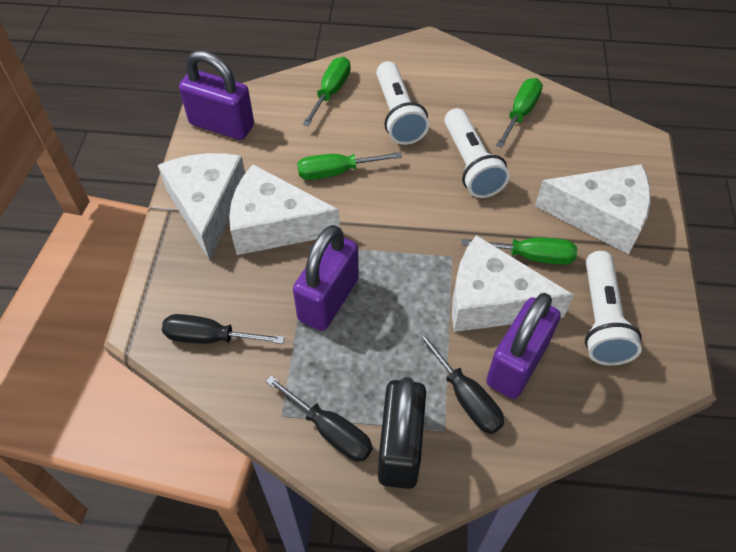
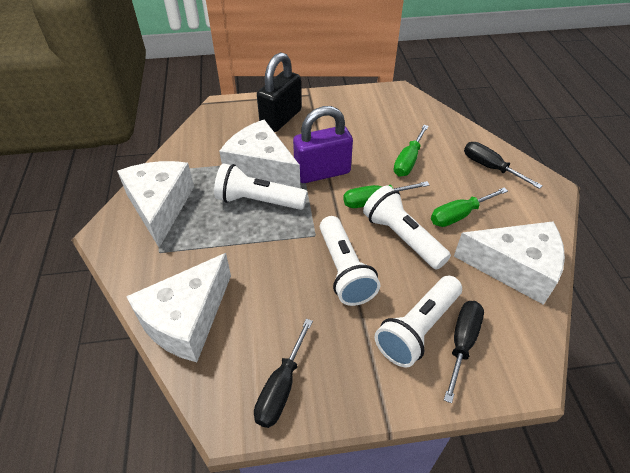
green screwdriver: [297,152,402,180] [302,57,351,126] [461,237,577,265] [496,78,543,148] = 4 -> [343,181,430,208] [394,125,429,177] [431,188,508,227] = 3
purple padlock: [179,50,254,140] [293,225,359,331] [486,293,561,399] = 3 -> [293,106,353,183] = 1
white flashlight: [376,61,429,145] [444,108,510,198] [585,251,642,365] = 3 -> [214,163,307,210] [320,216,380,306] [363,185,451,270] [375,276,462,368] = 4

